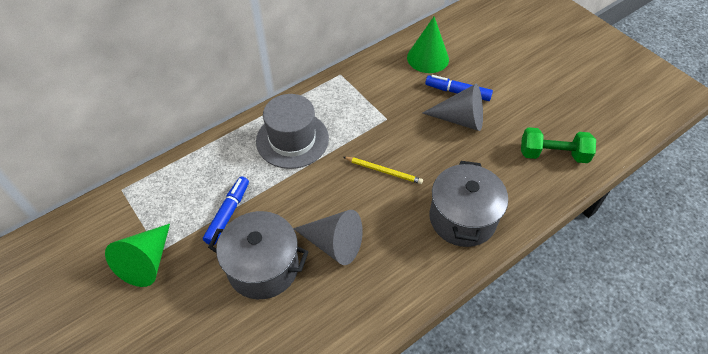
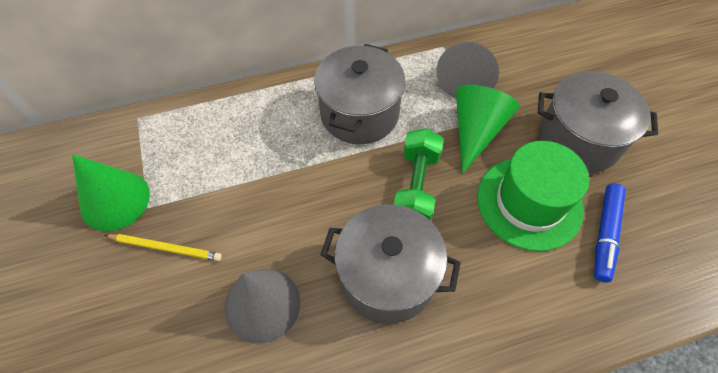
blue marker: [203,176,249,245] [425,75,493,101] = 2 -> [594,183,626,283] = 1
green hat: none = 0 -> [477,141,589,251] = 1
grey hat: [256,94,329,169] = 1 -> none = 0
grey pot: [208,211,309,299] [429,161,508,247] = 2 -> [314,44,405,144] [320,204,461,324] [538,71,658,173] = 3

